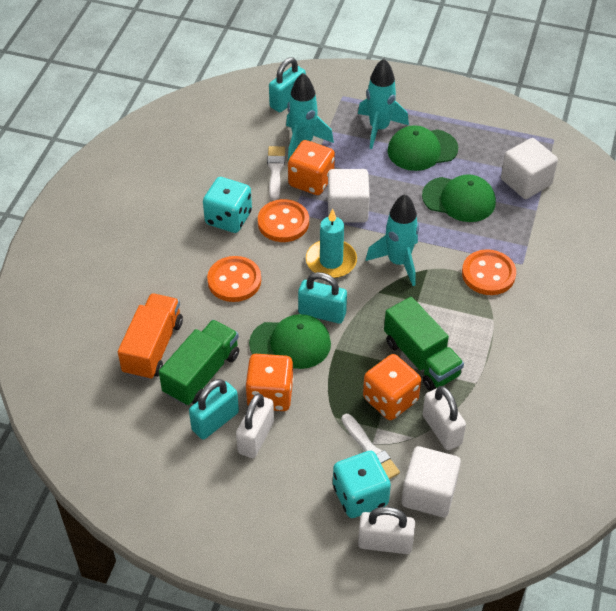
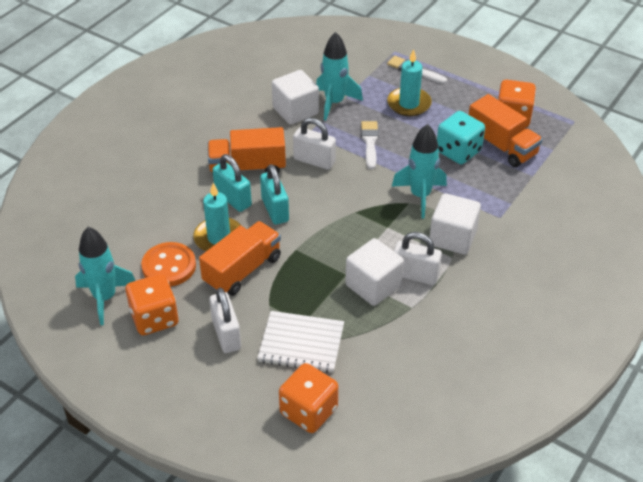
green cap: [249,314,331,369] [387,125,458,171] [422,174,496,222] = 3 -> none = 0
green truck: [159,320,239,406] [384,297,464,391] = 2 -> none = 0
orange button: [207,256,261,302] [258,199,309,242] [462,249,516,295] = 3 -> [141,242,196,286] = 1
orange truck: [118,293,183,380] = 1 -> [199,221,281,296] [208,127,286,174] [469,94,543,167] = 3
turquoise candle: [306,208,357,278] = 1 -> [193,183,242,252] [387,49,432,116] = 2
turquoise dice: [203,177,252,233] [333,451,391,518] = 2 -> [437,111,485,164] = 1
turquoise padlock: [189,379,239,439] [269,57,306,112] [298,272,347,324] = 3 -> [212,154,252,212] [260,164,289,225] = 2
white notebook: none = 0 -> [257,311,344,373] = 1

